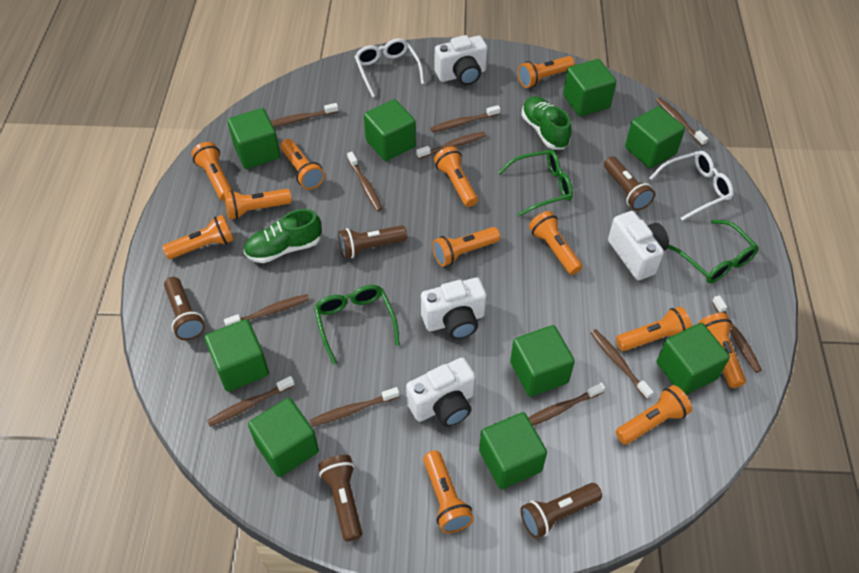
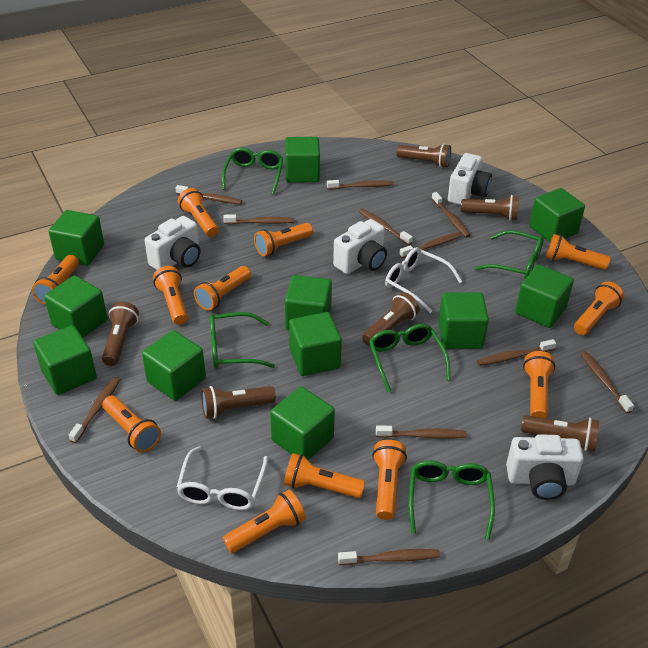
brown flashlight: [164,277,205,340] [318,455,362,541] [338,225,407,259] [520,483,602,539] [604,156,655,211] = 5 -> [102,302,139,366] [201,386,276,419] [362,292,420,346] [397,144,451,168] [461,195,519,221] [521,415,599,451] = 6
green cube: [204,319,269,392] [227,108,280,169] [248,398,319,477] [364,99,416,161] [479,412,547,489] [510,325,575,397] [563,59,616,117] [625,106,685,169] [657,323,730,395] = 9 -> [33,325,97,395] [44,275,107,338] [49,210,104,266] [142,330,206,401] [270,387,335,460] [285,137,320,183] [285,275,332,330] [289,312,342,376] [438,292,489,349] [515,265,574,328] [529,188,585,242] = 11
green glasses: [314,285,400,365] [498,150,573,217] [668,220,759,283] = 3 -> [210,312,275,369] [222,148,283,195] [369,324,451,392] [409,460,495,540] [474,230,544,279] = 5
green shoe: [243,209,322,263] [521,96,571,149] = 2 -> none = 0

